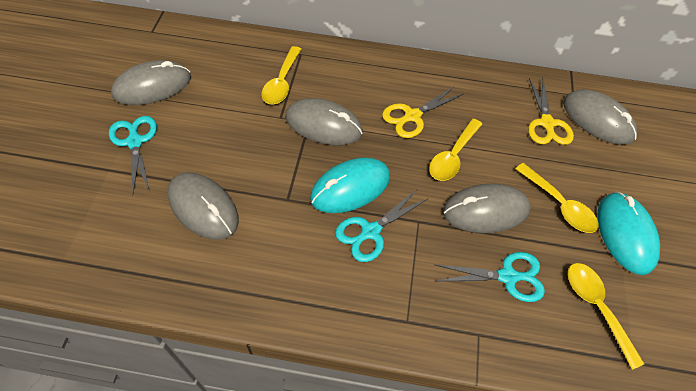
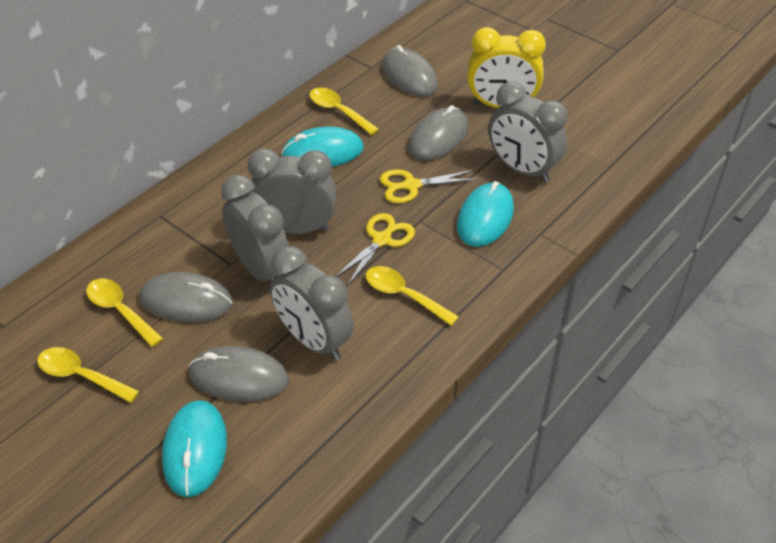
grey clock: none = 0 -> [221,175,289,281] [248,148,336,234] [270,246,354,361] [489,81,567,183] = 4
grey mouse: [111,60,191,105] [168,172,239,240] [285,98,363,145] [443,184,531,233] [563,90,637,145] = 5 -> [139,272,233,323] [189,346,289,402] [382,45,438,97] [408,105,468,161] = 4
turquoise mouse: [310,157,390,213] [597,192,660,275] = 2 -> [162,400,227,497] [281,127,364,167] [457,181,514,247] = 3
turquoise scissors: [109,116,157,194] [335,189,429,262] [434,252,545,302] = 3 -> none = 0
yellow clock: none = 0 -> [467,27,546,108] = 1

